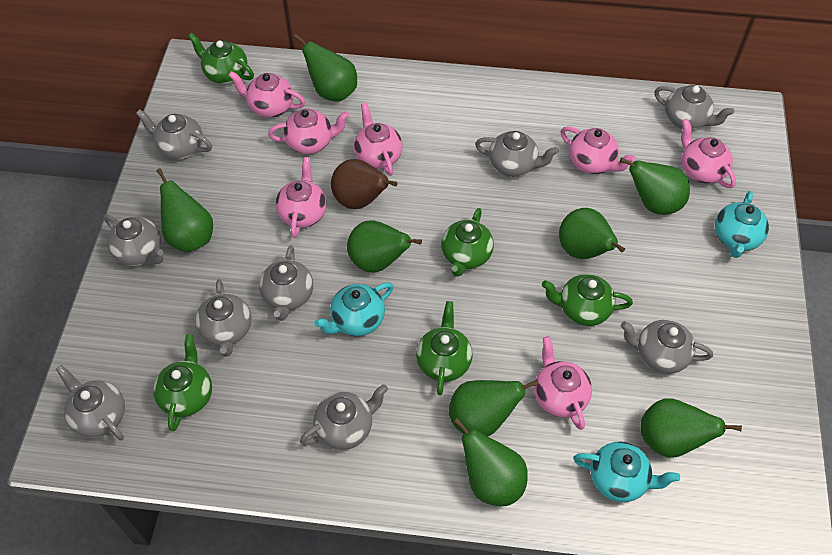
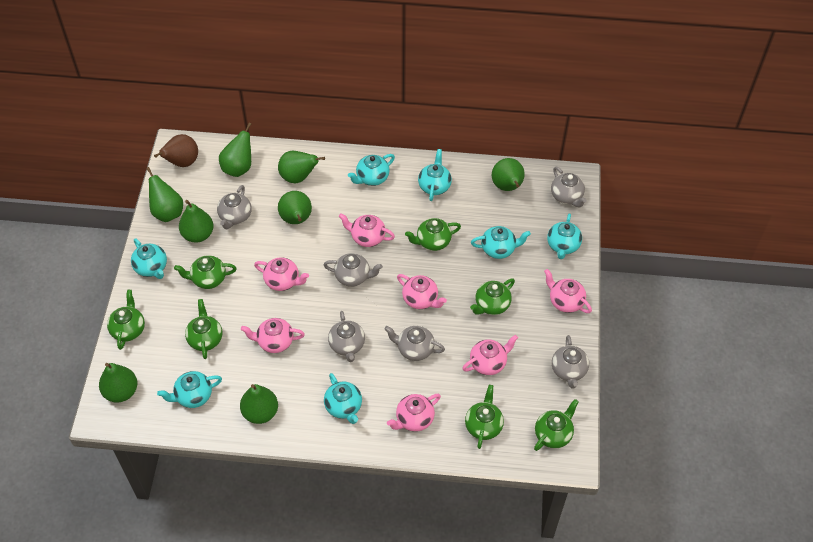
green teapot: [153,334,212,432] [188,33,254,84] [416,301,472,395] [441,208,494,277] [542,274,633,326] = 5 -> [107,290,145,350] [174,255,237,289] [185,299,223,359] [405,218,461,251] [465,385,504,449] [470,279,515,315] [534,399,579,451] = 7
grey teapot: [56,365,125,440] [104,215,164,266] [136,109,212,159] [195,279,251,357] [259,246,313,321] [300,384,388,450] [475,131,559,177] [621,320,713,374] [654,85,734,130] = 9 -> [217,185,252,229] [324,253,383,287] [328,311,365,362] [385,326,445,361] [551,167,587,208] [552,335,589,389] = 6
turquoise teapot: [314,283,394,336] [573,442,680,502] [715,191,769,258] = 3 -> [131,238,167,279] [157,371,222,408] [324,373,362,424] [348,154,395,186] [418,149,452,201] [471,226,531,259] [547,213,582,259] = 7

